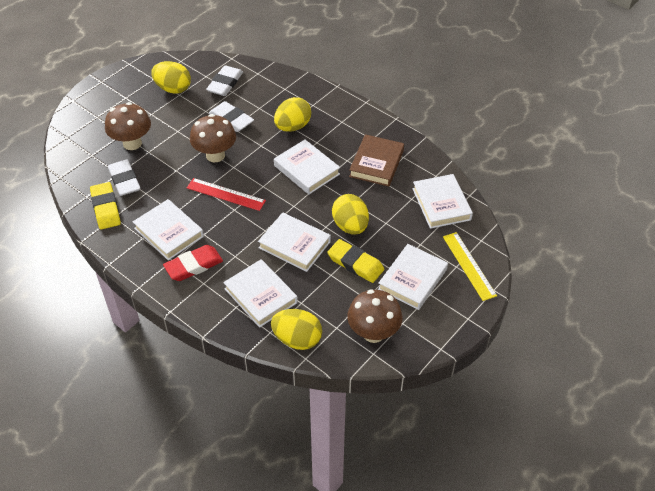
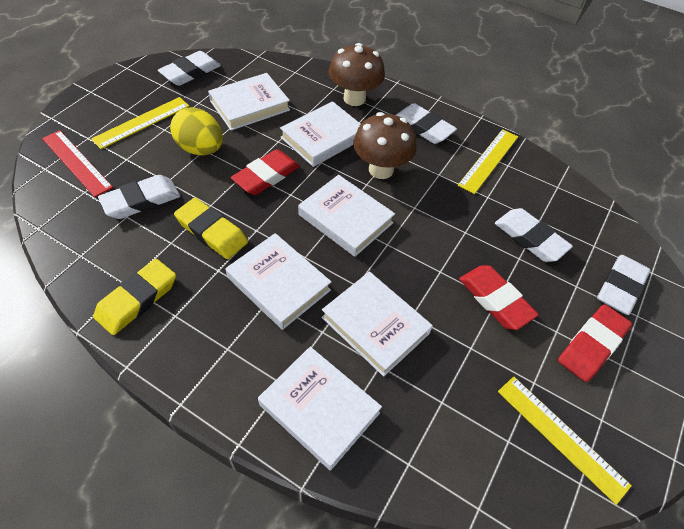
brown book: [349,134,404,186] = 1 -> none = 0
brown mushroom: [105,102,151,150] [190,114,236,162] [347,289,403,343] = 3 -> [328,43,385,106] [353,112,417,179] = 2
red eraser: [163,245,223,281] = 1 -> [231,149,300,195] [459,265,539,330] [558,304,632,382] = 3
white eraser: [108,159,141,196] [206,65,243,96] [209,101,254,132] = 3 -> [98,175,180,219] [158,51,221,86] [396,103,457,144] [495,208,573,262] [597,255,650,315] = 5
yellow egg: [151,61,191,94] [271,309,322,350] [274,97,311,132] [332,194,369,235] = 4 -> [170,107,223,155] = 1
yellow ruler: [443,232,497,301] = 1 -> [91,97,189,149] [458,129,518,194] [498,377,632,505] = 3

